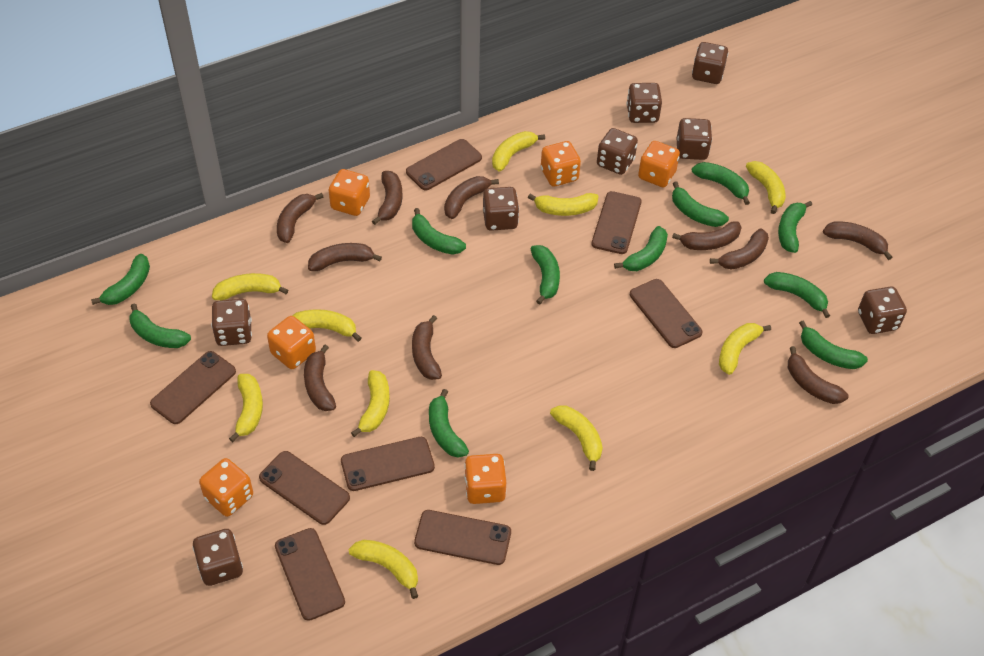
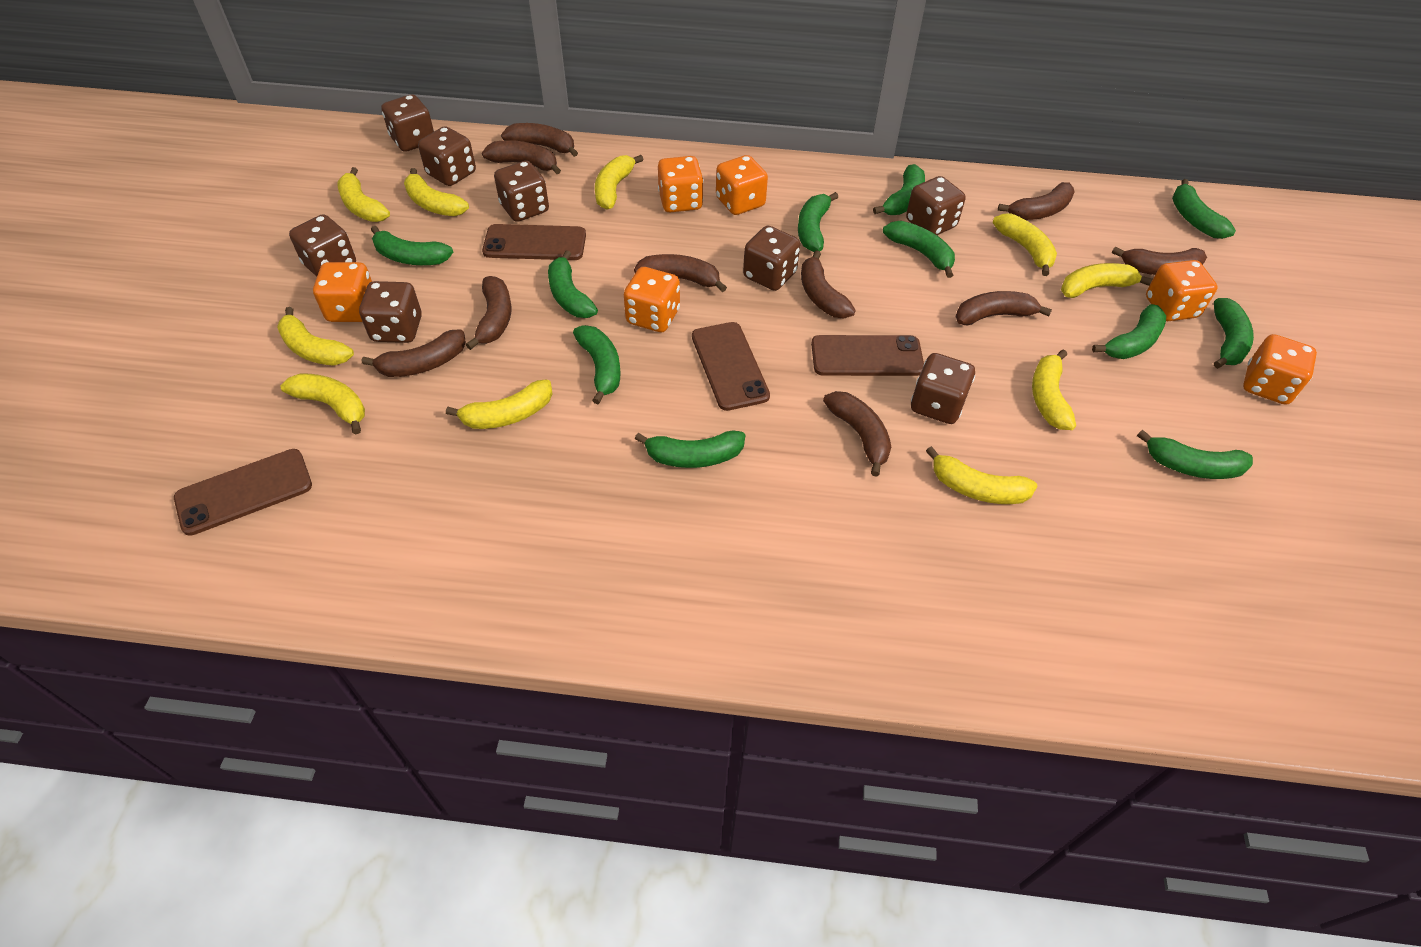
brown phone: [150,351,236,424] [259,451,350,525] [275,528,345,621] [341,437,435,491] [406,139,482,190] [414,510,511,565] [591,191,642,254] [630,279,702,348] = 8 -> [174,449,312,536] [482,224,586,260] [692,322,770,411] [811,335,924,376] = 4

